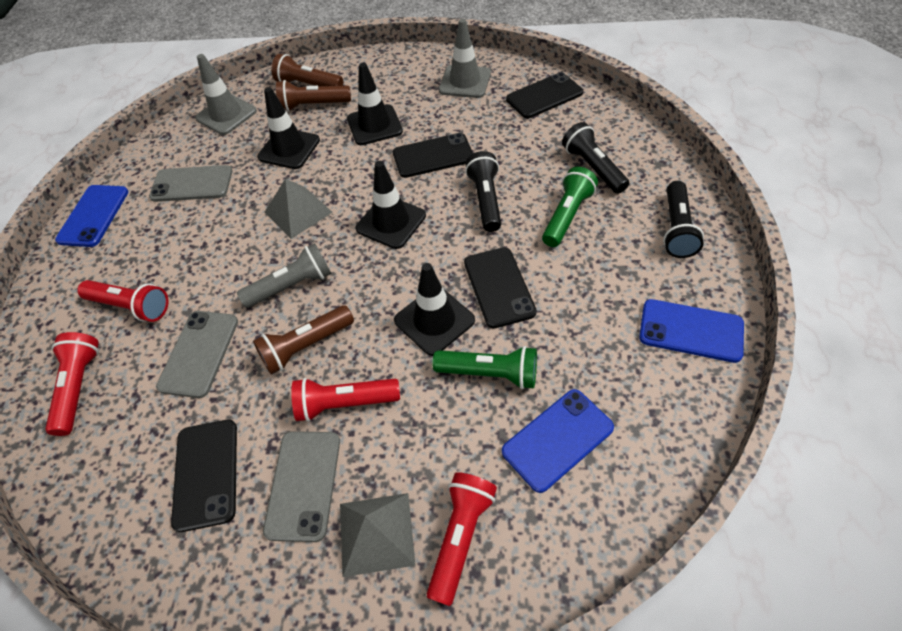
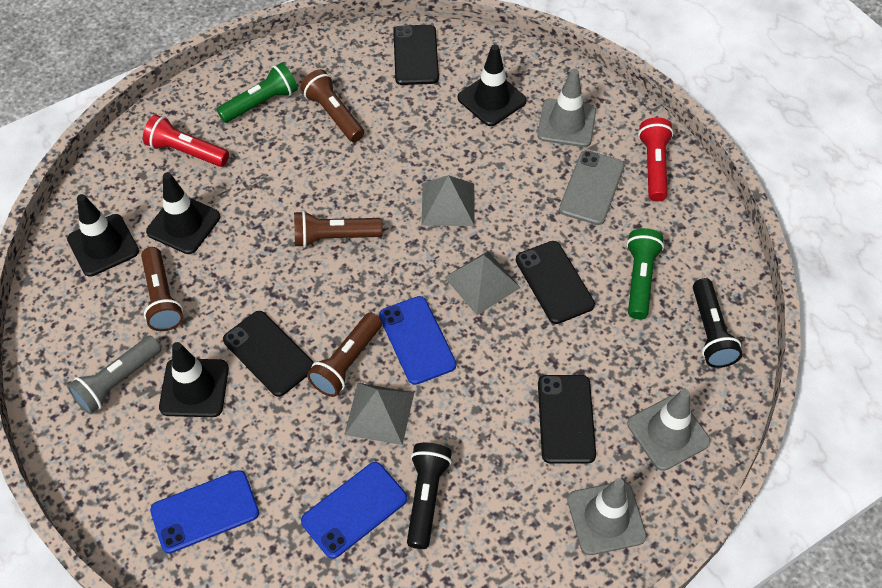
black flashlight: [465,151,501,232] [562,122,629,194] [663,181,704,258] = 3 -> [407,442,452,549] [693,278,742,368] = 2
brown flashlight: [253,305,354,375] [271,54,343,86] [276,80,351,112] = 3 -> [141,247,183,331] [294,211,383,247] [300,69,364,142] [307,313,382,397] = 4
grey phone: [149,165,232,202] [156,311,238,398] [263,431,340,542] = 3 -> [559,150,625,225] = 1
grey pyramid: [264,179,333,239] [340,493,416,577] = 2 -> [344,383,414,445] [422,175,475,226] [445,251,521,315] = 3
grey traffic cone: [195,54,257,135] [439,19,491,98] = 2 -> [537,69,596,147] [567,478,647,555] [627,389,711,471] = 3
red flashlight: [45,332,99,436] [77,280,168,322] [291,378,400,422] [427,472,497,606] = 4 -> [143,115,229,167] [638,117,673,201] = 2

